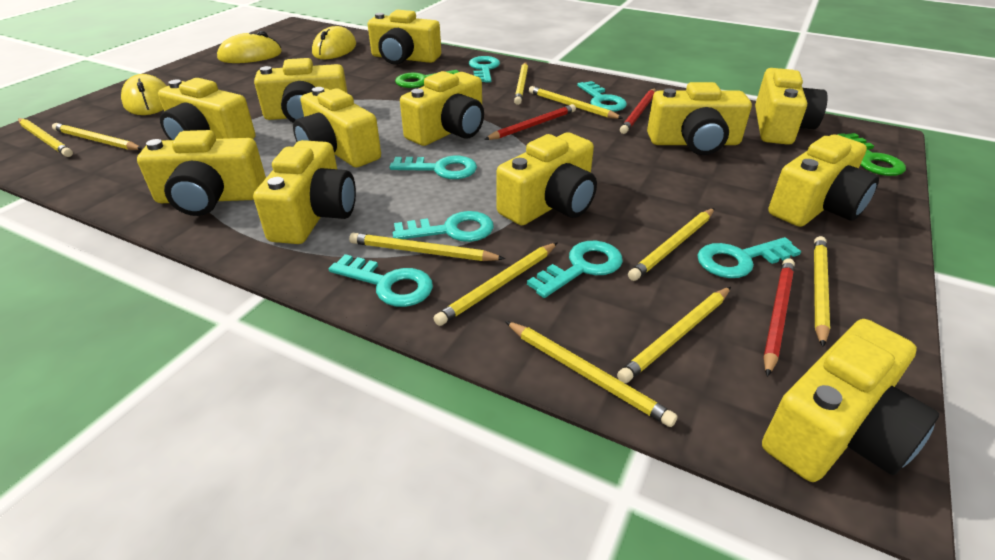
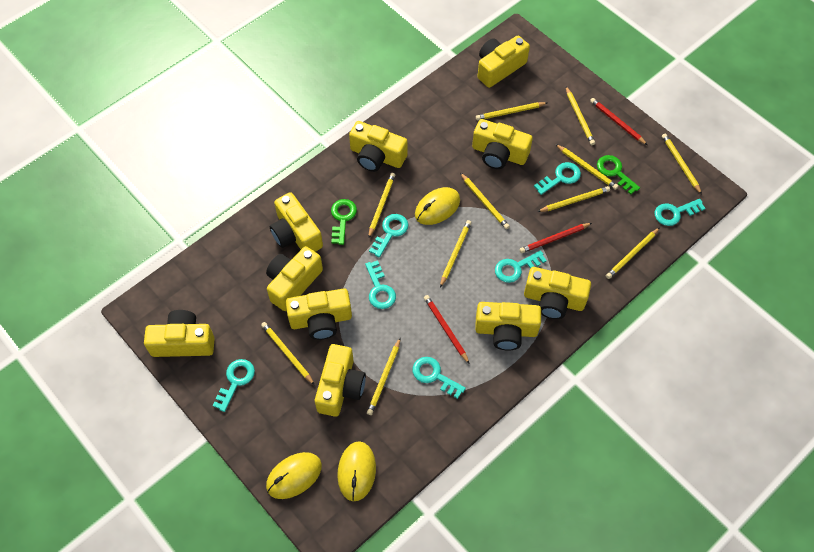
yellow camera: [137,130,266,216] [158,78,255,140] [253,140,356,244] [254,58,348,123] [293,87,381,167] [368,10,441,65] [400,71,484,146] [497,132,597,225] [647,82,752,155] [755,68,828,145] [762,319,939,482] [768,134,879,227] = 12 -> [144,310,215,357] [266,246,323,311] [270,192,323,252] [286,288,352,340] [315,344,366,417] [349,121,408,172] [472,119,533,169] [475,302,541,350] [478,36,530,88] [524,267,591,319] = 10
yellow pencil: [18,118,73,157] [52,123,143,150] [349,233,505,261] [433,242,558,326] [505,321,677,427] [514,62,528,105] [529,86,623,119] [617,287,731,383] [628,208,715,281] [814,236,830,347] = 10 -> [261,322,314,385] [367,337,401,415] [368,173,396,239] [440,220,472,287] [460,173,510,229] [476,102,547,120] [537,186,610,212] [556,144,618,190] [566,87,595,145] [606,228,660,279] [662,133,702,194] = 11

